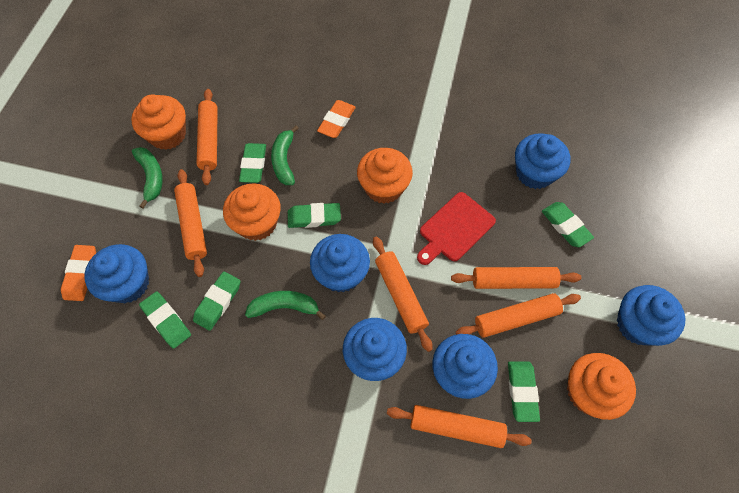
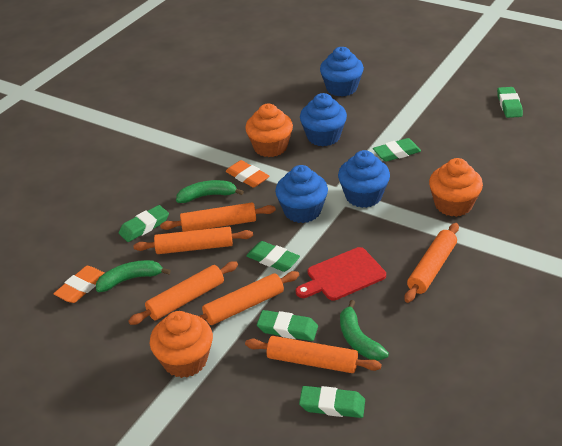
blue cupcake: [84,244,149,303] [310,234,370,292] [343,318,407,381] [432,334,498,399] [515,133,570,189] [617,285,685,346] = 6 -> [275,165,328,223] [300,93,347,146] [320,47,364,97] [338,150,390,208] = 4
orange cupcake: [131,94,186,150] [223,184,281,241] [357,148,413,204] [567,353,636,420] = 4 -> [150,311,213,378] [245,104,293,157] [429,158,483,217] = 3

